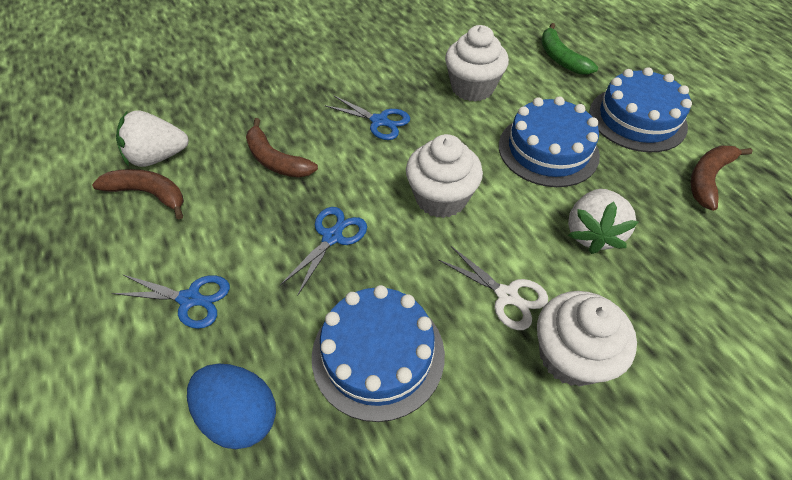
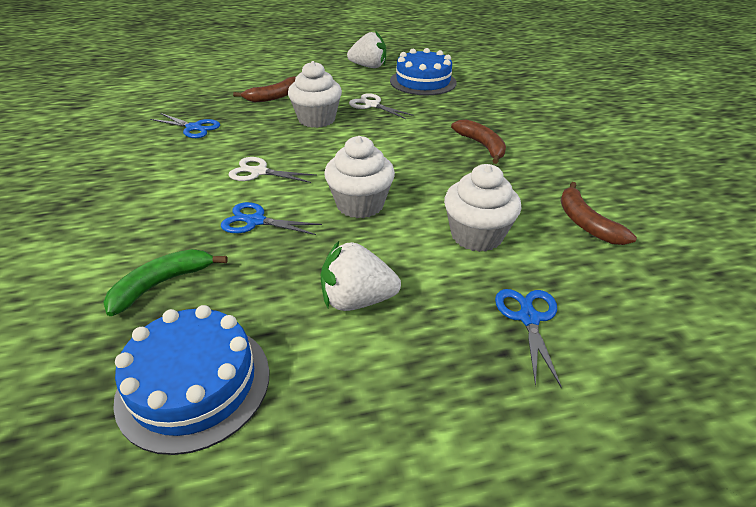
blue cake: [312,285,445,422] [499,96,600,187] [589,67,692,152] = 3 -> [113,305,269,455] [390,48,457,95] = 2
blue egg: [187,364,276,449] = 1 -> none = 0
white scissors: [439,246,548,330] = 1 -> [229,157,317,183] [349,93,414,119] = 2

